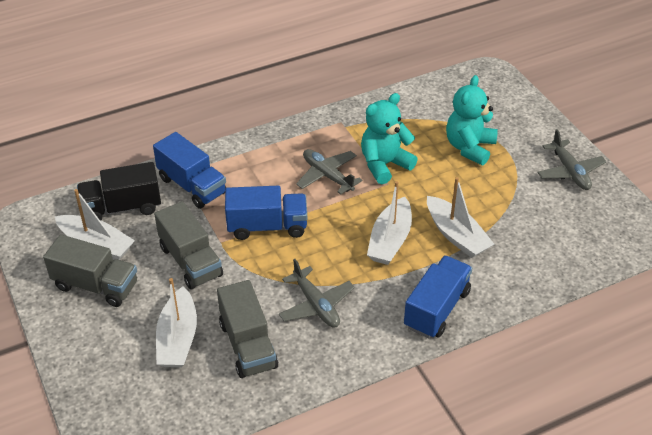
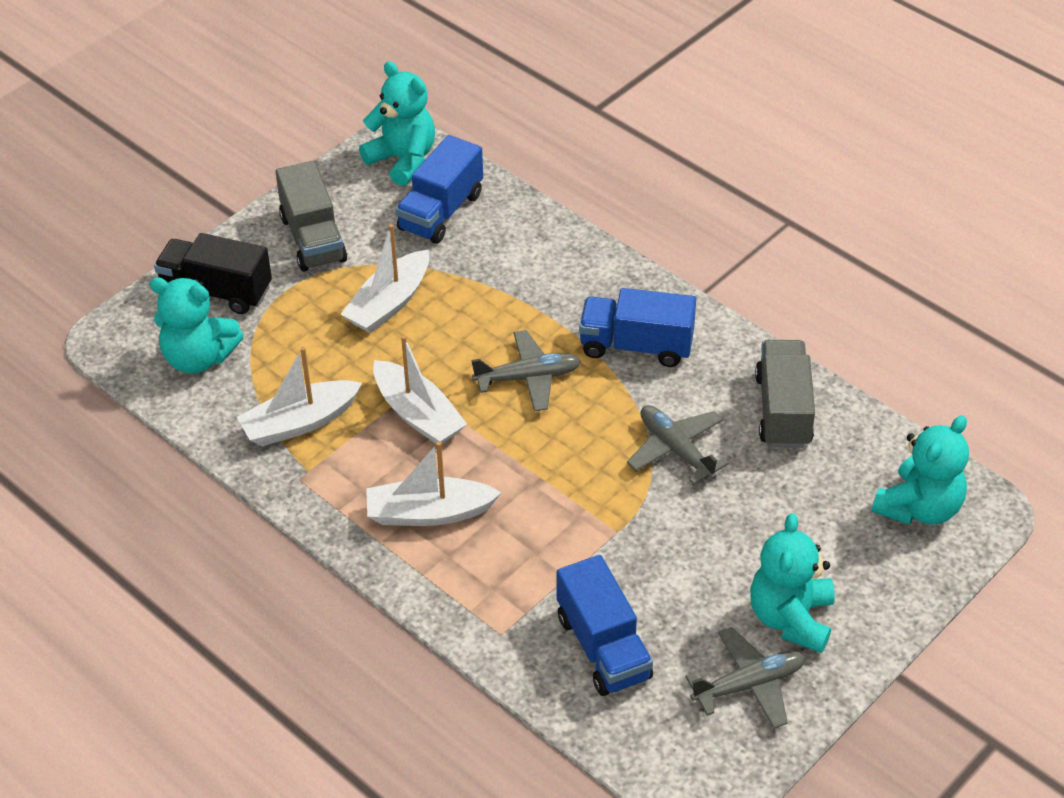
grey truck: [43,234,137,307] [154,201,223,289] [217,280,278,378] = 3 -> [275,161,347,272] [755,340,815,448] = 2
turquoise teddy bear: [361,93,418,184] [446,75,498,165] = 2 -> [150,277,244,374] [359,61,435,186] [750,513,835,653] [872,415,969,525] = 4

